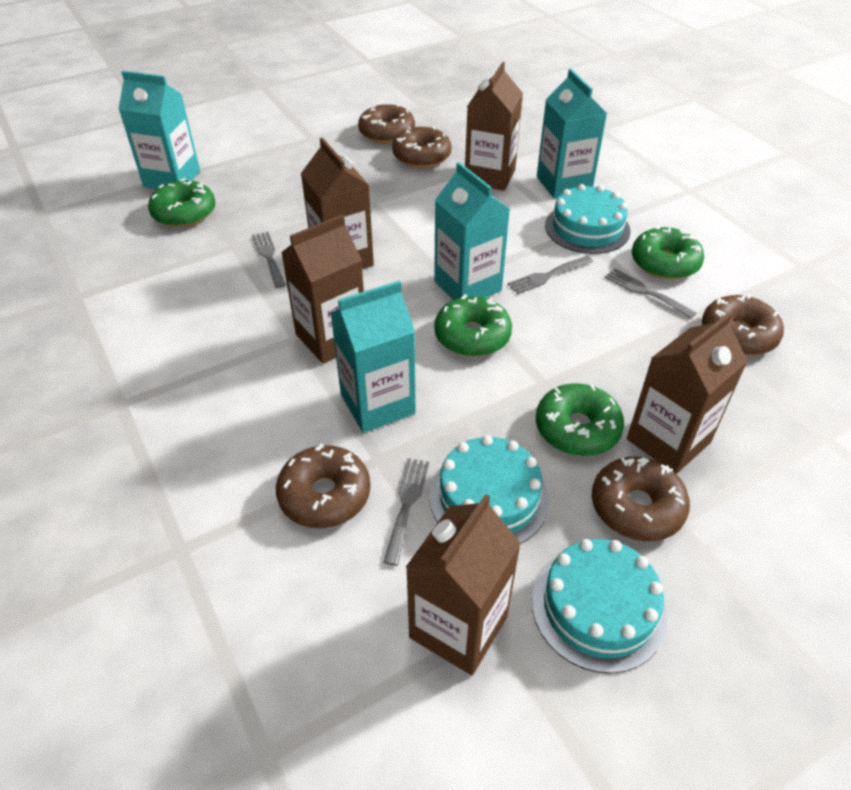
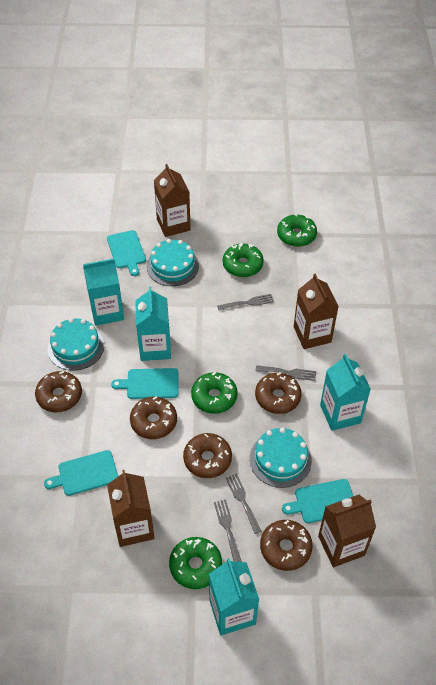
brown carton: [281,215,364,364] [301,137,374,269] [406,494,521,675] [465,62,523,191] [627,312,748,474] = 5 -> [107,470,155,547] [154,164,191,237] [294,274,339,349] [318,495,376,567] = 4
turquoise cutting board: none = 0 -> [44,450,118,496] [107,230,146,276] [111,368,178,399] [282,479,353,523] = 4

